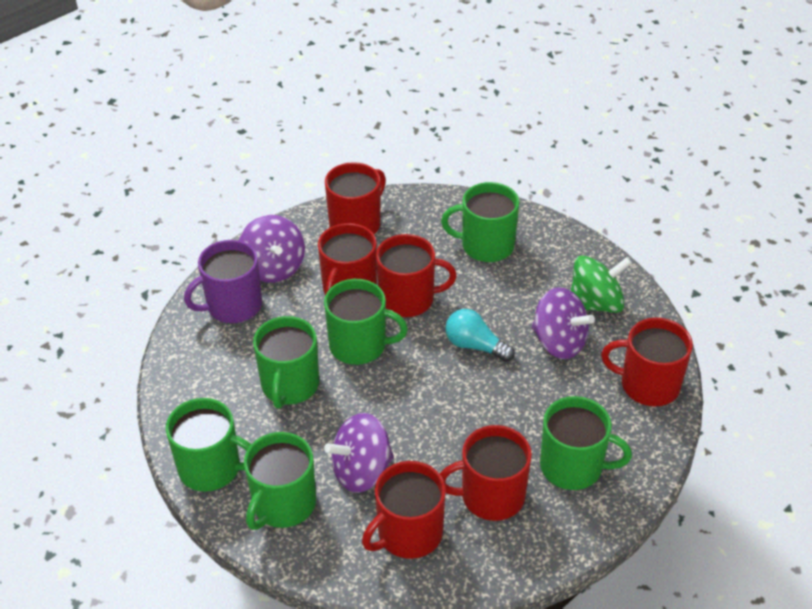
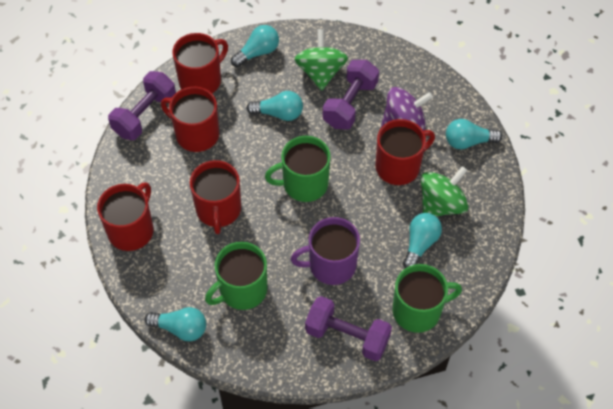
green mug: [166,398,251,492] [244,432,316,530] [253,316,319,409] [324,279,408,365] [441,182,519,262] [540,396,632,490] = 6 -> [205,242,267,310] [265,136,331,202] [392,264,462,333] = 3
green spinning top: [571,255,632,313] = 1 -> [294,29,348,90] [421,166,469,216] = 2
purple dumbbell: none = 0 -> [108,71,176,140] [305,296,392,361] [322,60,379,130] = 3
purple spinning top: [239,215,305,283] [324,413,394,493] [532,287,595,359] = 3 -> [381,87,433,131] = 1
red mug: [318,223,377,295] [325,162,386,234] [362,461,446,559] [376,234,457,317] [440,425,532,521] [601,318,693,406] = 6 -> [97,183,153,251] [161,87,219,152] [172,33,228,93] [190,160,241,234] [376,119,435,185] = 5
turquoise light bulb: [445,309,515,362] = 1 -> [145,307,206,341] [231,25,279,67] [246,91,303,121] [403,213,442,268] [446,119,502,149] = 5

